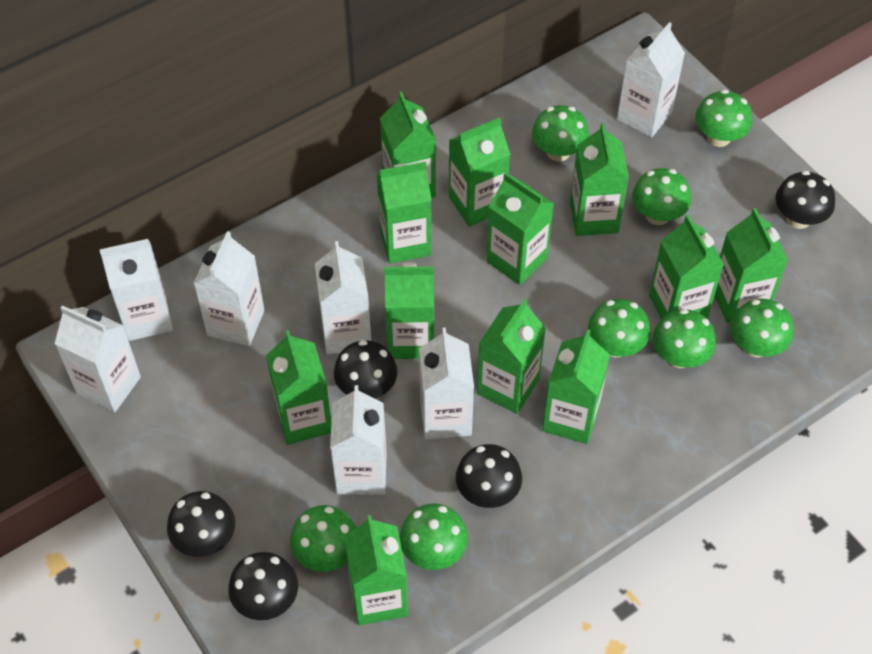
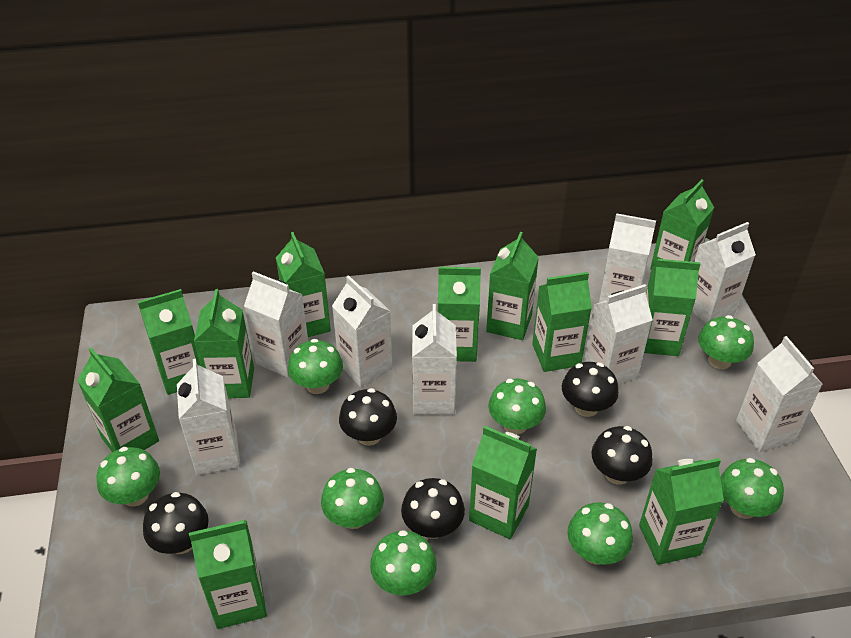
white carton: [55,305,141,412] [99,239,173,341] [193,231,265,346] [315,241,371,355] [330,385,387,495] [419,328,474,440] [617,22,685,137] = 7 -> [177,359,240,475] [244,271,308,377] [332,275,393,387] [412,304,457,414] [584,284,653,385] [599,213,656,303] [692,222,756,324] [736,336,823,452] = 8

